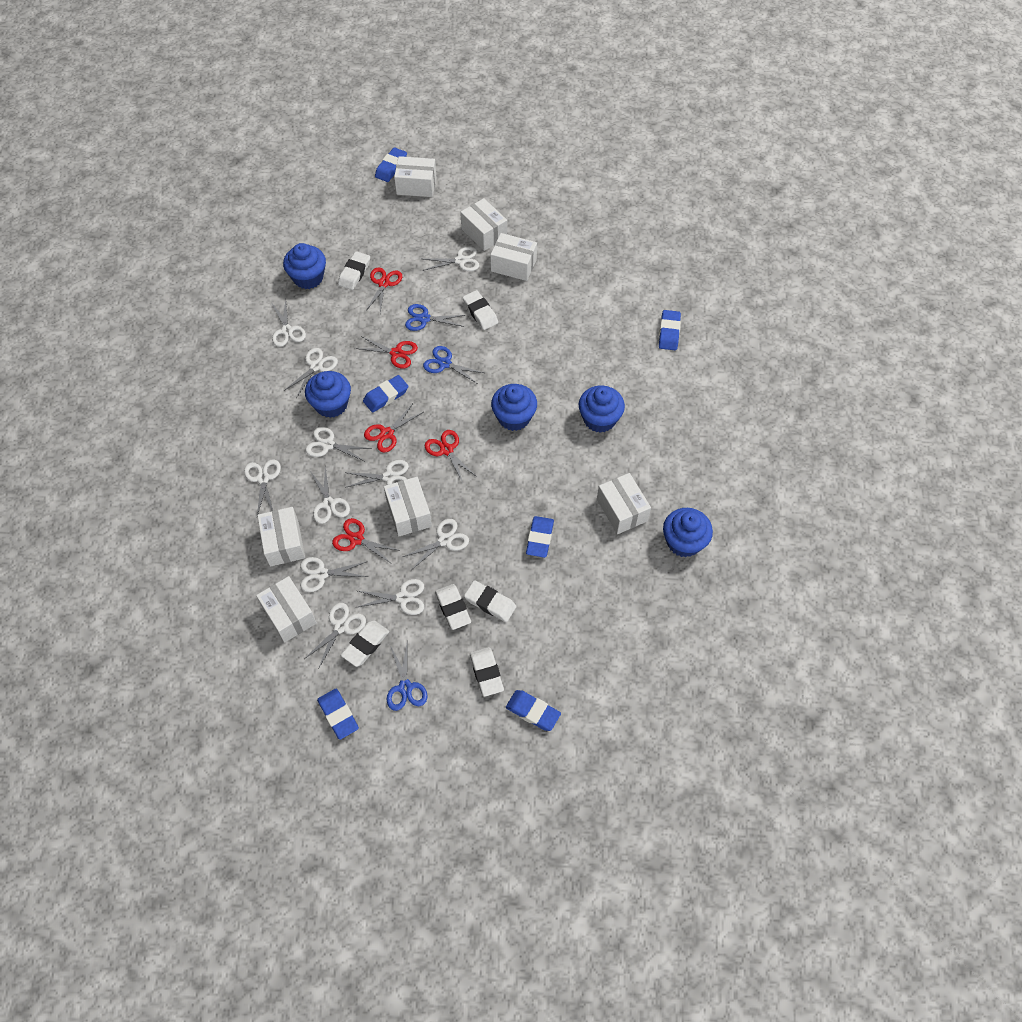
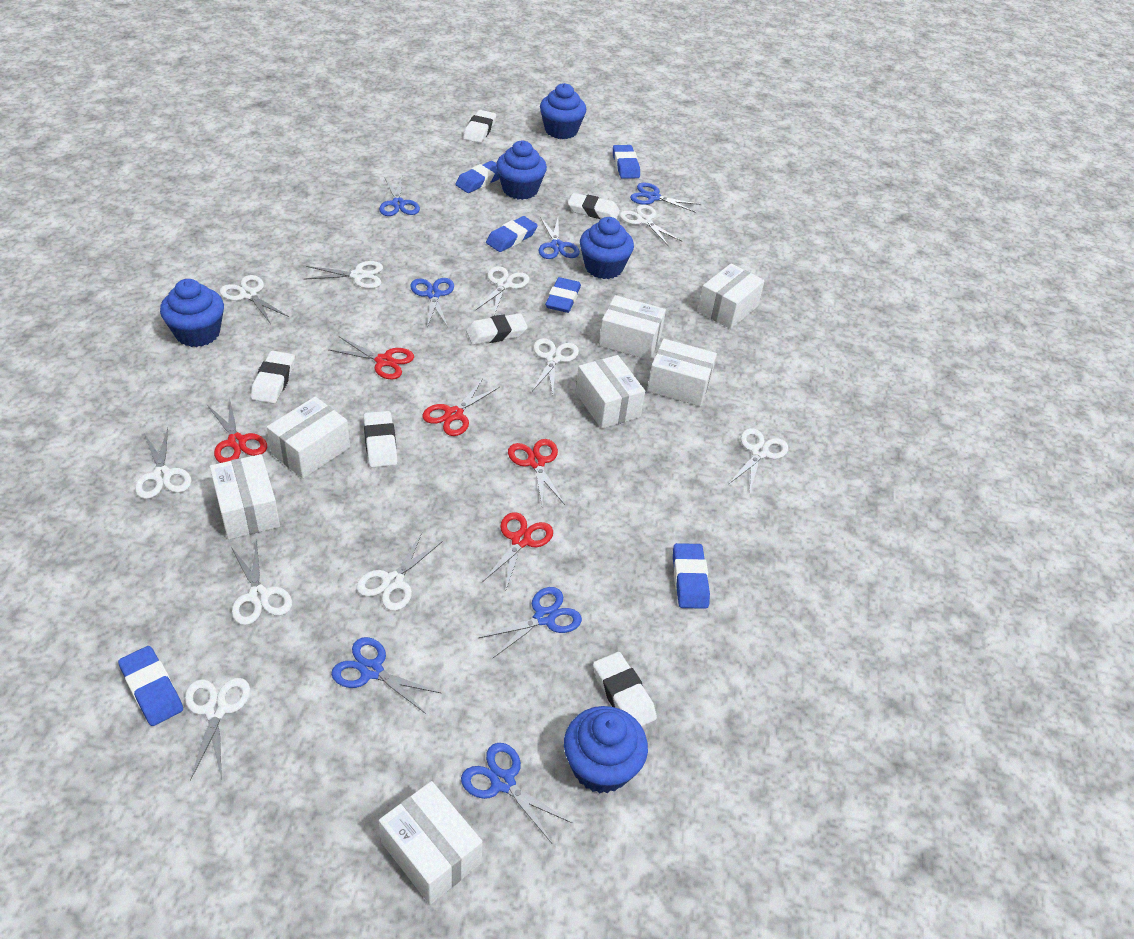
blue scissors: [387,644,428,711] [405,304,465,331] [423,346,484,384] = 3 -> [331,637,441,714] [379,177,420,216] [410,278,454,327] [461,743,572,843] [479,587,582,658] [539,217,580,259] [630,182,700,213] = 7
white scissors: [244,459,281,515] [271,299,306,347] [284,348,338,398] [300,557,368,592] [304,603,366,668] [305,427,372,462] [310,466,350,524] [345,460,409,488] [356,579,424,615] [402,519,469,569] [423,246,479,271] = 11 -> [135,428,191,499] [185,678,250,781] [220,275,289,324] [231,540,292,625] [304,261,383,289] [357,531,443,611] [476,266,530,315] [532,338,579,394] [620,204,682,246] [729,428,788,494] = 10

